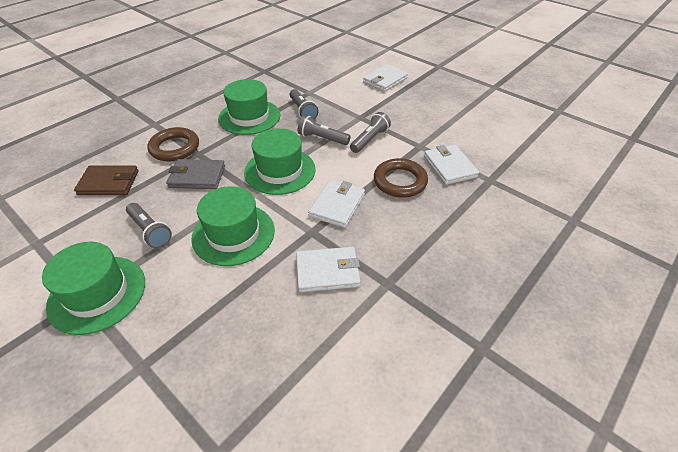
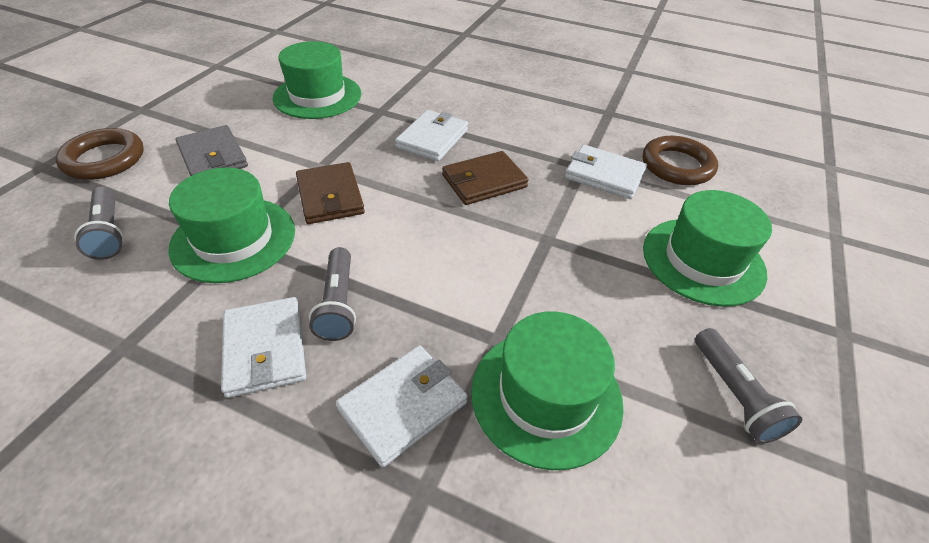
brown wallet: [74,165,139,195] = 1 -> [296,162,365,224] [442,151,529,205] = 2
grey flashlight: [126,203,172,248] [290,89,318,120] [298,115,351,145] [350,112,391,153] = 4 -> [74,186,124,260] [309,247,356,341] [695,328,803,444] = 3

